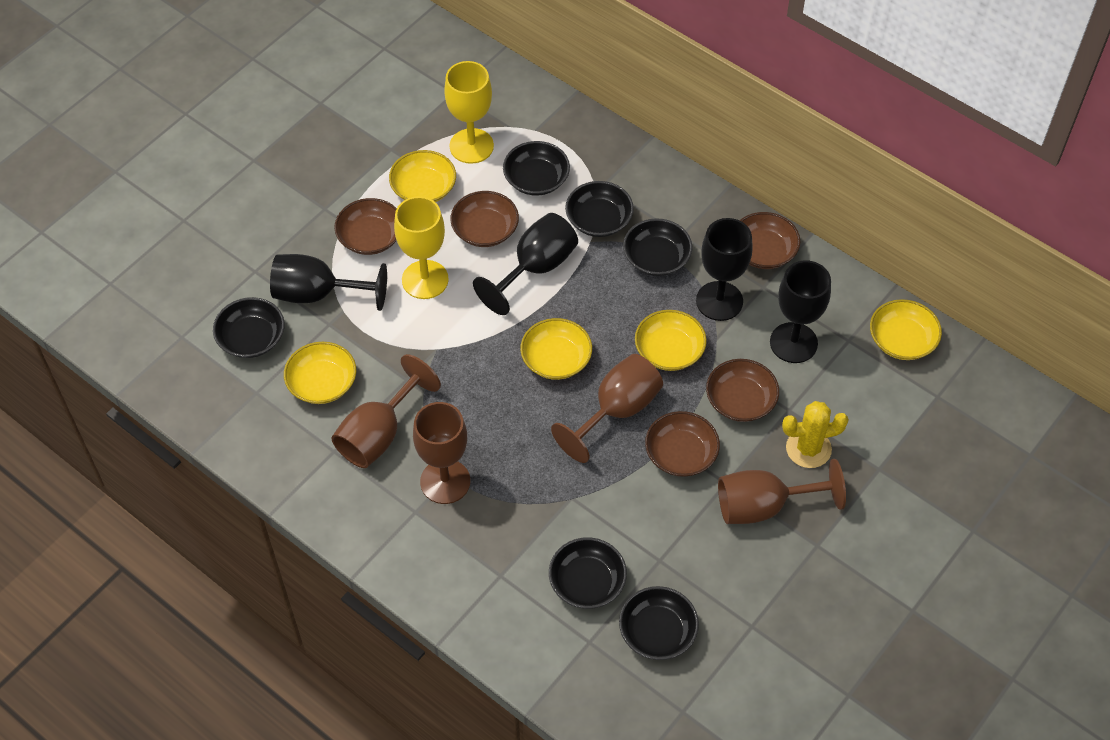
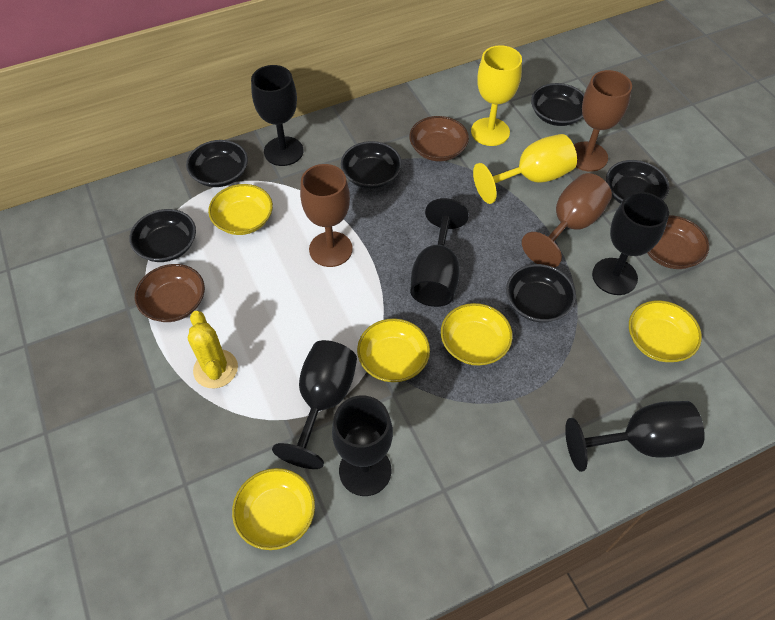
black goblet: [270,254,387,311] [473,213,578,315] [696,218,753,321] [770,260,831,363] = 4 -> [251,65,303,166] [272,340,357,469] [332,396,393,496] [410,198,469,307] [565,401,705,472] [592,192,669,295] = 6
brown bowl: [334,198,397,255] [450,191,519,247] [645,411,720,477] [706,359,779,422] [740,212,800,269] = 5 -> [135,264,205,322] [409,116,469,161] [647,215,709,269] = 3
brown goblet: [331,354,441,468] [413,402,470,504] [551,354,663,463] [718,459,846,524] = 4 -> [300,164,353,267] [522,173,612,268] [574,70,632,172] = 3

